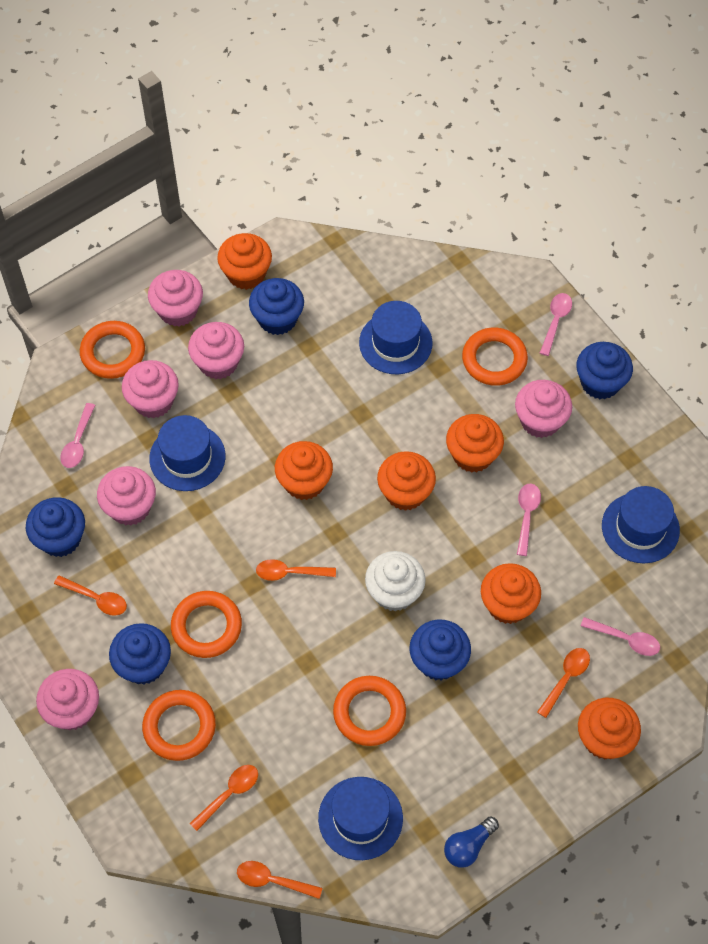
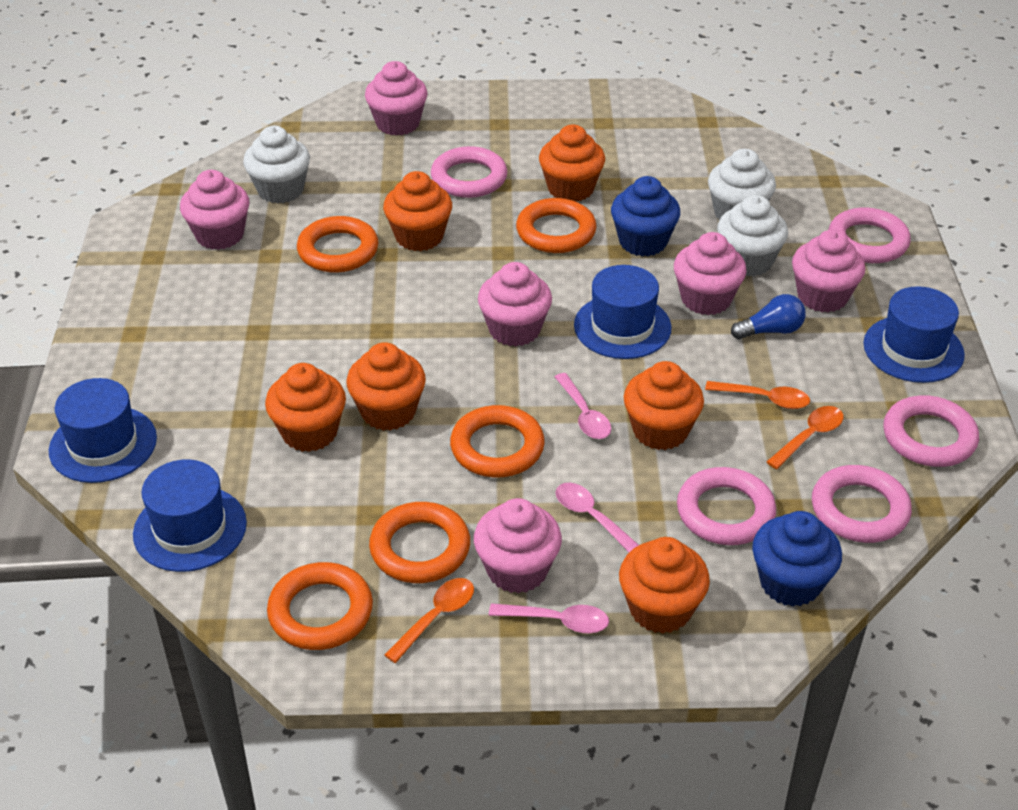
blue cupcake: [26,497,85,557] [109,623,171,685] [249,278,304,335] [409,619,471,681] [576,342,633,399] = 5 -> [611,176,680,257] [752,511,842,607] = 2
orange spoon: [54,575,127,616] [189,765,258,831] [237,861,322,899] [256,559,336,581] [537,648,590,718] = 5 -> [384,578,474,663] [705,381,810,409] [766,406,843,469] = 3
pink ring: none = 0 -> [431,146,507,198] [677,467,776,545] [812,465,912,543] [829,207,911,263] [883,395,979,467] = 5
pink spoon: [60,403,95,468] [517,484,541,556] [540,293,572,356] [581,617,660,656] = 4 -> [489,603,609,633] [555,373,611,439] [556,483,639,552] = 3
white cupcake: [365,551,426,612] = 1 -> [243,126,310,204] [708,149,776,220] [717,195,788,276] = 3

